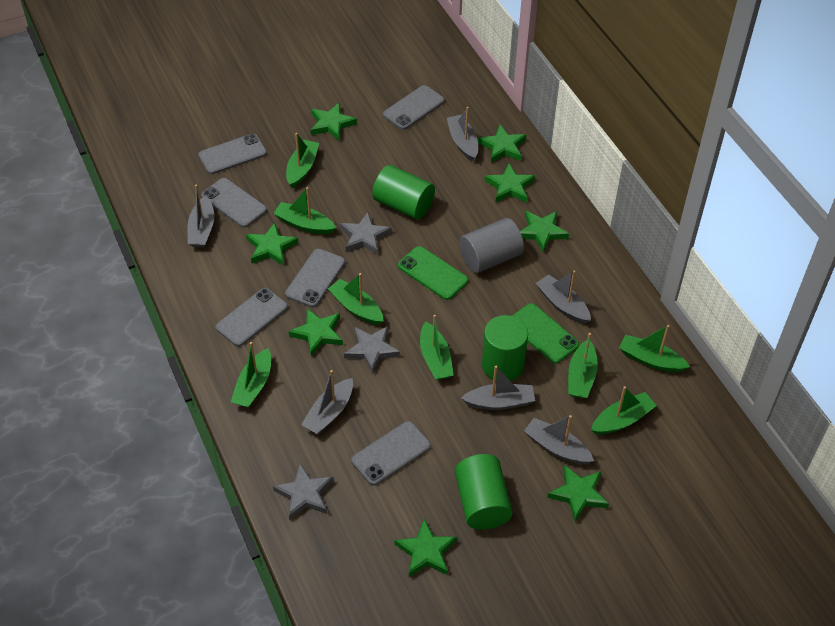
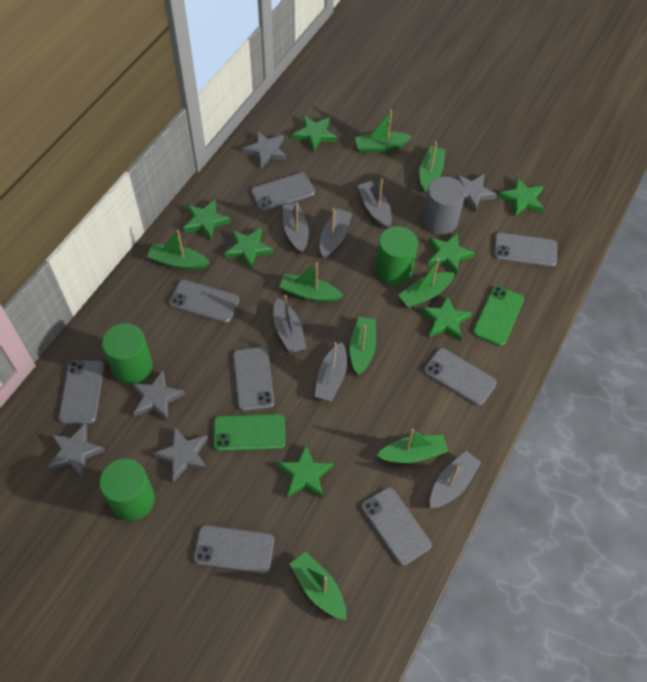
green star: [246,222,298,266] [288,308,343,357] [311,102,357,141] [394,519,457,577] [478,125,526,163] [485,164,535,202] [520,211,569,253] [547,465,609,521] = 8 -> [183,199,231,240] [224,227,273,270] [277,444,334,498] [292,116,337,152] [421,295,472,341] [428,232,475,275] [498,177,544,216] = 7
grey phone: [198,134,267,174] [201,178,267,228] [216,288,288,347] [285,249,345,307] [351,421,431,485] [383,85,445,130] = 6 -> [59,360,104,424] [169,280,239,323] [193,525,274,574] [233,347,274,411] [251,172,315,212] [361,487,432,566] [424,348,497,406] [494,233,557,267] = 8
grey star: [273,463,333,520] [340,212,392,255] [344,326,400,374] = 3 -> [48,423,105,478] [132,370,186,421] [153,427,208,482] [242,131,287,168] [455,174,497,212] = 5

